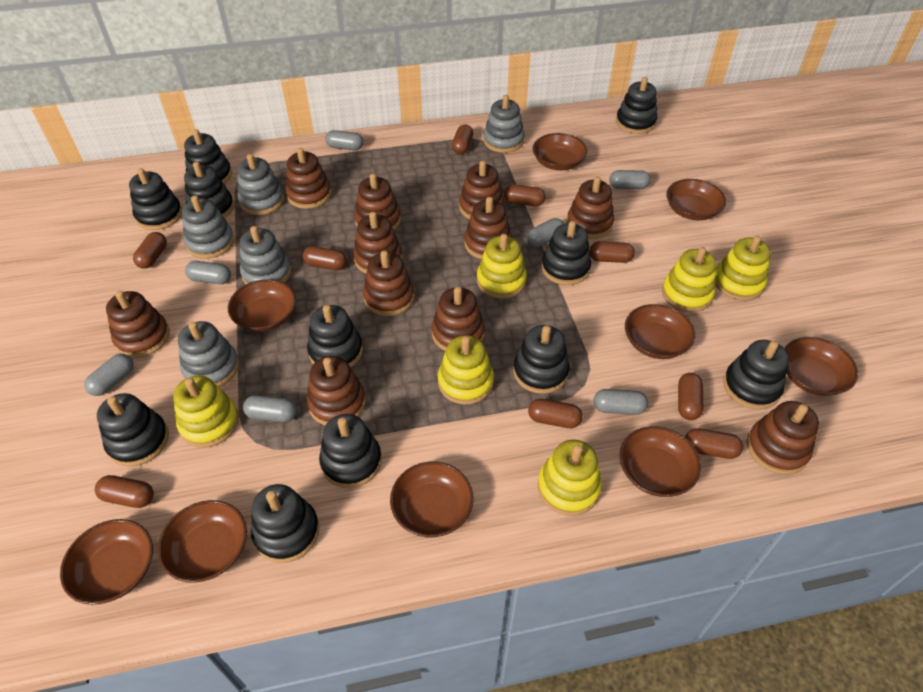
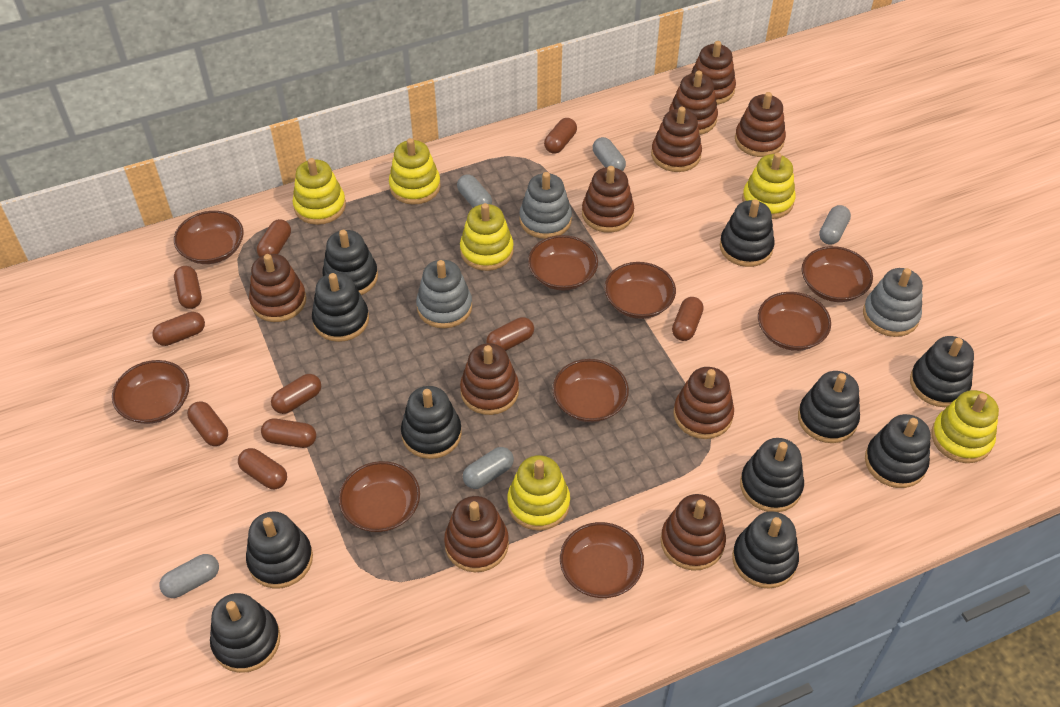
brown capsule: [95,475,154,508] [133,232,167,269] [302,246,347,270] [452,124,473,154] [504,185,546,206] [528,399,583,428] [590,241,635,263] [678,373,703,420] [685,428,743,459] = 9 -> [152,312,205,346] [174,266,202,309] [187,401,228,446] [238,448,287,489] [257,219,291,257] [261,419,316,448] [271,374,321,414] [486,317,534,351] [544,118,577,154] [672,297,704,341] = 10
brown stacking toy: [106,291,170,358] [285,148,331,209] [307,356,366,426] [353,212,402,274] [354,173,401,230] [363,251,414,316] [432,287,485,351] [459,160,504,219] [464,197,512,259] [567,176,614,239] [747,401,819,475] = 11 -> [249,254,306,322] [444,496,509,572] [460,343,519,415] [582,166,634,233] [651,107,702,172] [661,494,726,571] [669,71,718,135] [674,367,734,439] [691,41,736,105] [735,92,786,157] = 10
grey capsule: [84,354,134,396] [185,261,231,284] [243,395,297,422] [325,130,363,150] [527,218,564,247] [594,389,648,415] [609,170,651,189] = 7 -> [160,554,219,598] [457,174,492,208] [463,447,514,489] [592,137,626,171] [819,205,851,245] = 5
grey stacking toy: [178,321,239,387] [182,195,234,259] [237,154,284,215] [240,226,291,284] [483,95,525,153] = 5 -> [416,260,472,328] [519,172,572,239] [863,268,923,337] = 3

